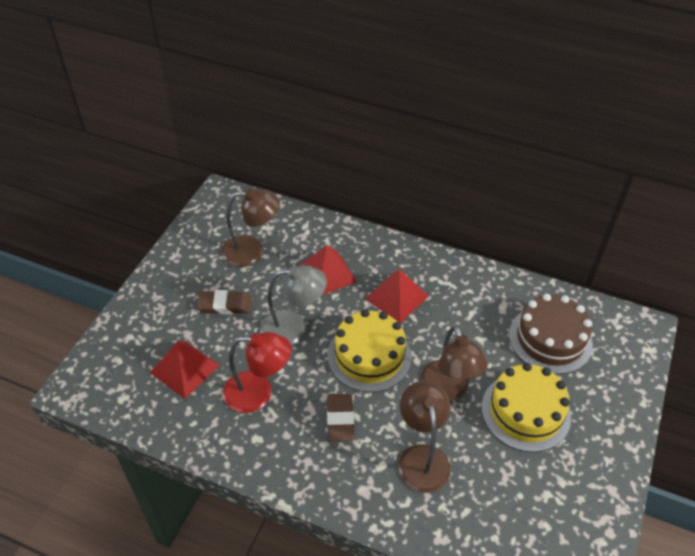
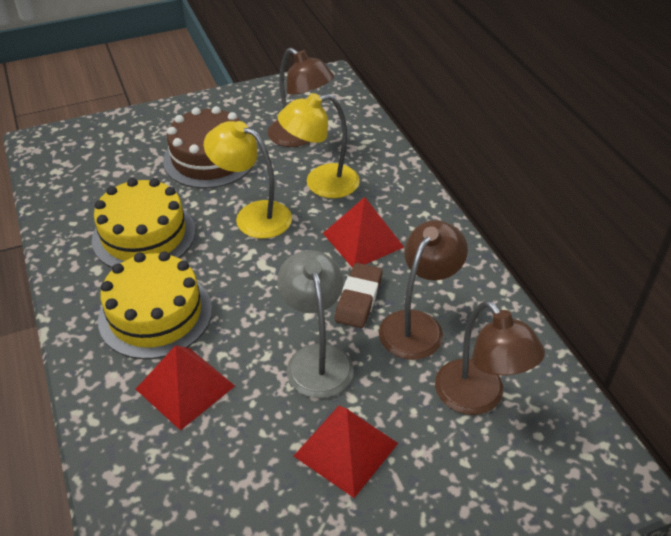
brown eraser: [197,290,252,314] [327,394,354,442] = 2 -> [335,263,383,328] = 1
red lamp: [223,332,292,413] = 1 -> none = 0
yellow lamp: none = 0 -> [204,121,292,239] [278,93,360,198] = 2

